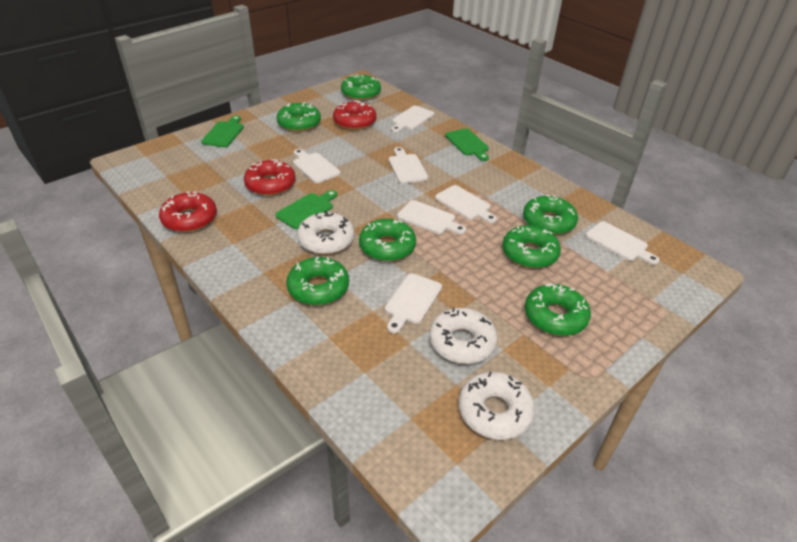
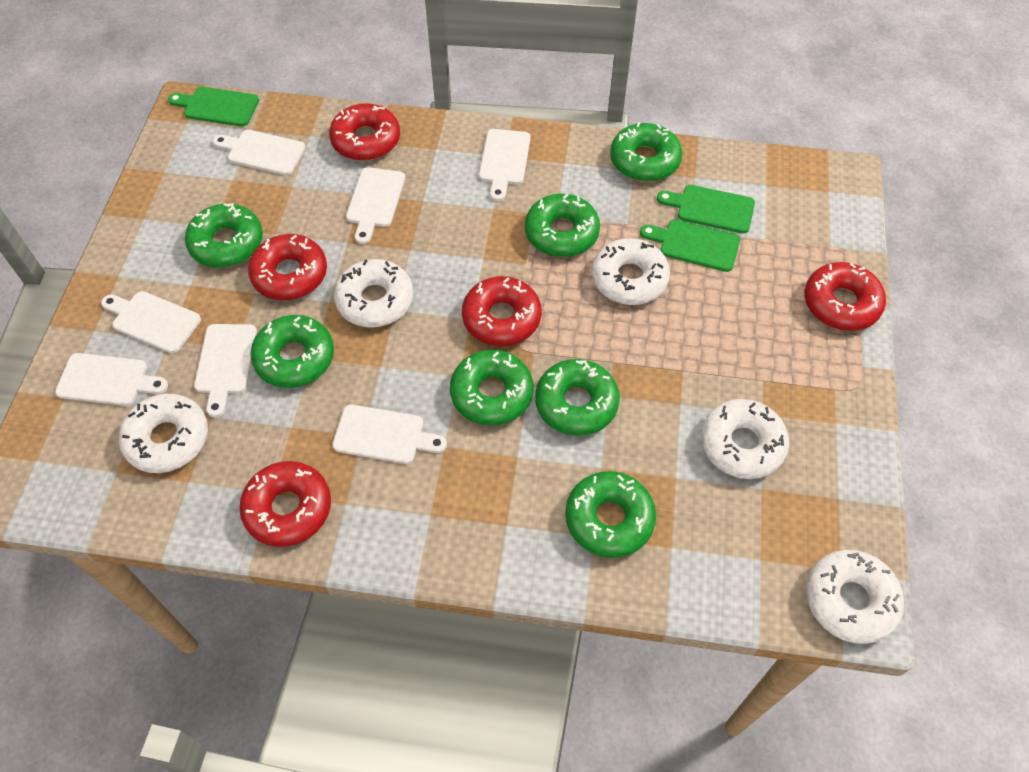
red donut: [159,191,217,232] [244,159,296,196] [333,101,377,130] = 3 -> [239,461,331,547] [248,234,327,300] [329,103,400,161] [462,276,541,346] [804,262,886,331] = 5
white donut: [297,211,354,254] [429,308,497,364] [458,372,535,440] = 3 -> [119,394,208,473] [334,259,413,328] [592,238,670,305] [701,399,789,479] [806,550,904,644] = 5

